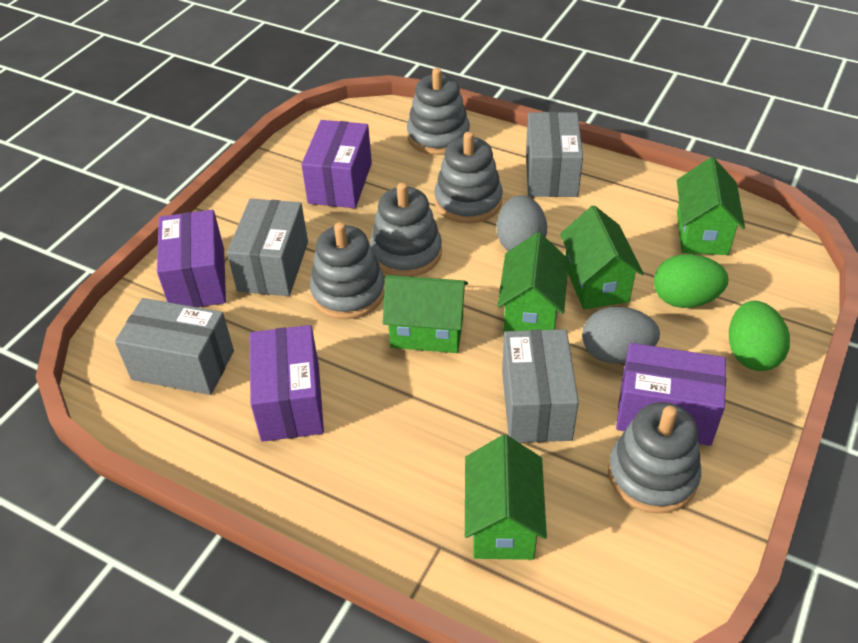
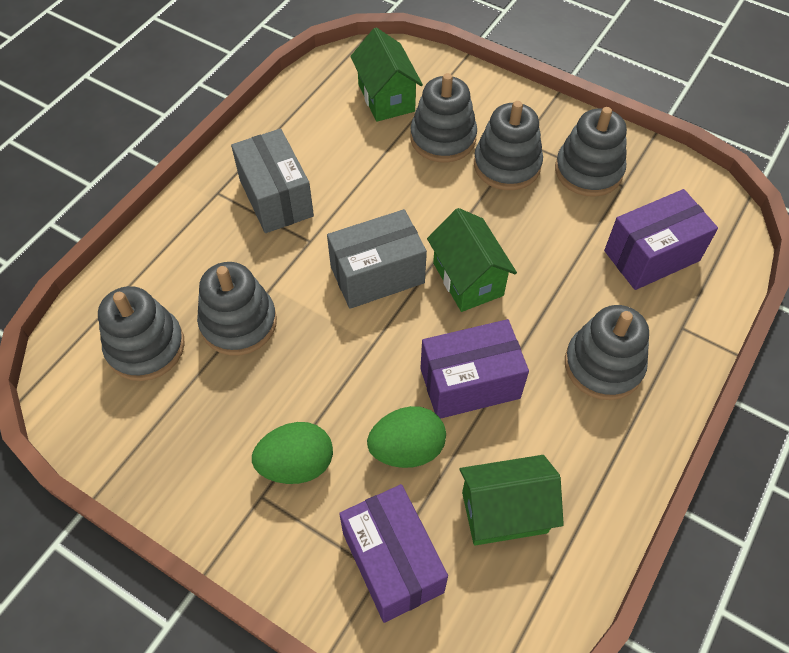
green house: [383,275,468,353] [465,435,547,560] [497,232,569,332] [560,205,644,309] [677,157,745,255] = 5 -> [350,27,423,122] [427,208,517,312] [459,455,564,546] = 3
grey box: [115,298,234,395] [227,199,308,296] [502,329,579,443] [526,112,583,197] = 4 -> [231,129,314,233] [327,209,427,309] = 2
grey egg: [497,195,547,251] [582,307,660,363] = 2 -> none = 0
grey stacking toy: [310,222,385,319] [370,183,442,277] [407,68,470,155] [434,132,503,224] [608,402,701,514] = 5 -> [98,286,185,381] [197,262,277,355] [410,73,477,163] [474,101,543,190] [555,107,627,197] [565,305,649,400] = 6
purple box: [157,210,226,307] [250,325,324,442] [301,120,372,208] [616,343,726,446] = 4 -> [339,484,448,623] [420,319,529,419] [604,189,718,290] = 3

